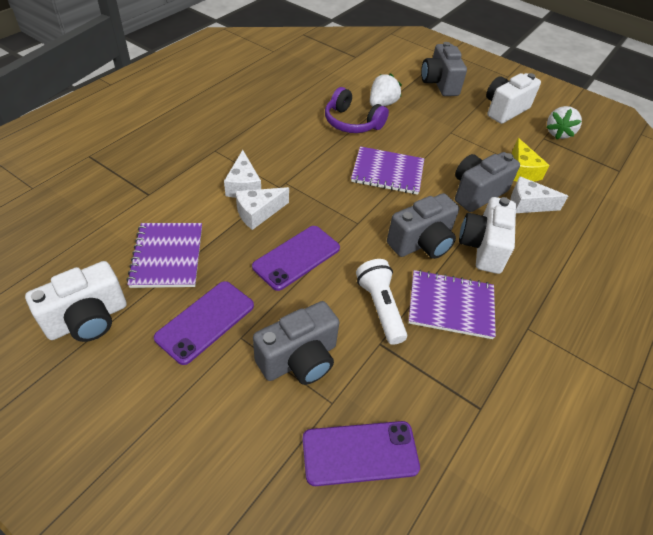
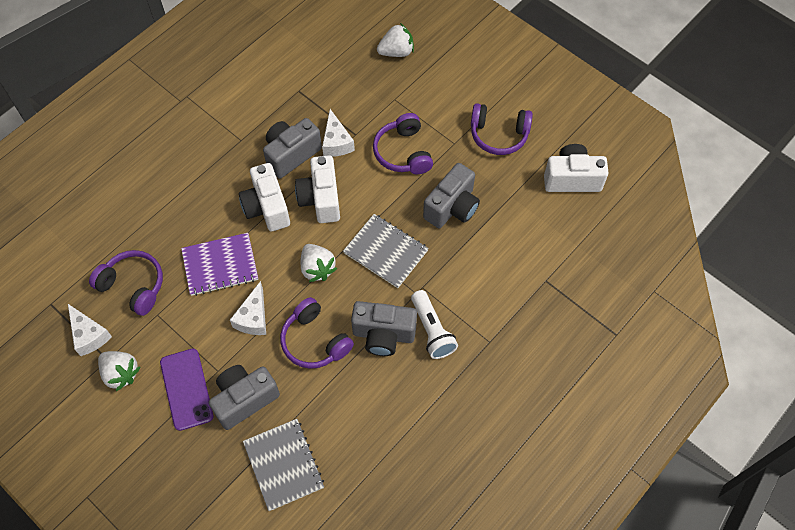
grey notebook: none = 0 -> [243,419,324,511] [343,214,429,288] = 2
purple headphones: [325,87,389,133] = 1 -> [89,250,163,316] [280,297,354,369] [373,113,433,174] [471,103,533,155] = 4
purple notebook: [127,223,202,288] [351,146,424,195] [408,270,496,339] = 3 -> [181,233,258,296] = 1
purple phone: [154,281,254,365] [252,226,340,291] [302,421,420,486] = 3 -> [160,349,214,431] = 1
white strawberry: [370,73,402,107] [546,106,582,139] = 2 -> [98,351,140,391] [301,244,337,282] [377,23,414,57] = 3
yellow cheese: [512,138,549,182] = 1 -> none = 0

